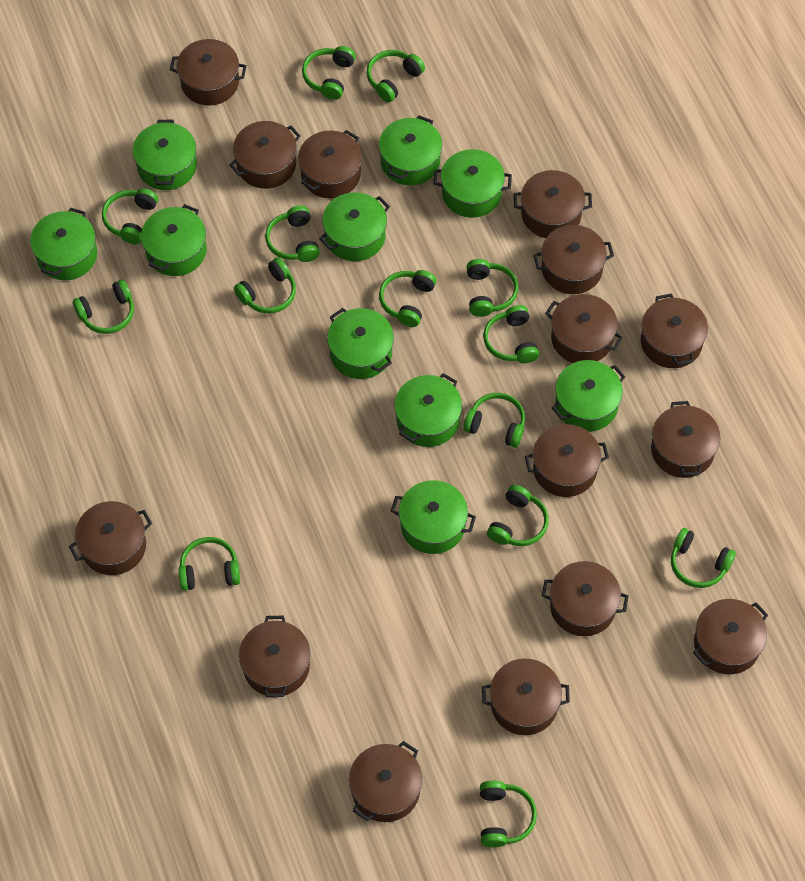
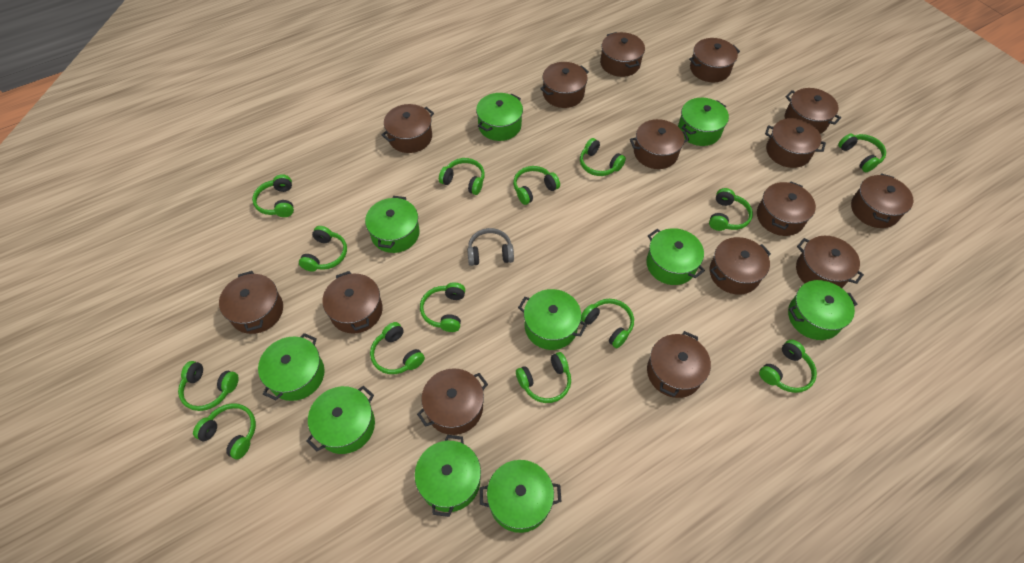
grey headphones: none = 0 -> [467,228,514,266] = 1

